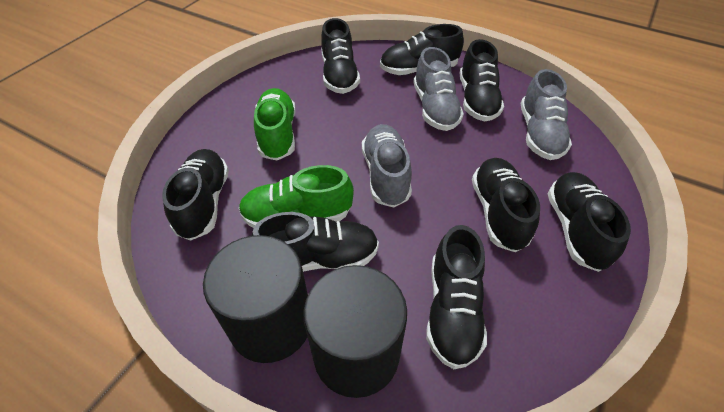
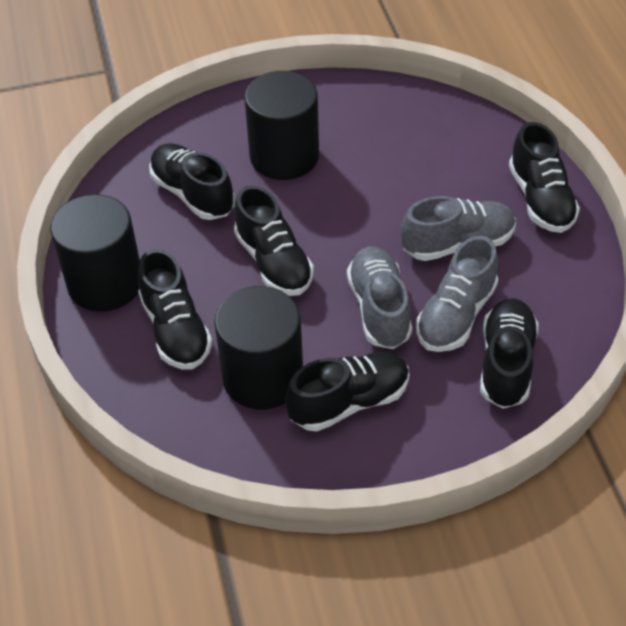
black cylinder: [203,235,308,363] [303,265,407,398] = 2 -> [50,194,140,312] [214,286,303,410] [244,71,319,180] = 3
black shoe: [162,149,229,241] [252,212,379,272] [321,18,360,94] [380,24,464,75] [426,225,487,369] [460,39,504,122] [472,158,540,252] [548,172,631,272] = 8 -> [138,249,213,370] [149,143,235,220] [234,185,314,296] [285,352,409,432] [480,298,539,409] [509,122,580,233] = 6
green shoe: [239,165,354,228] [254,88,296,160] = 2 -> none = 0

